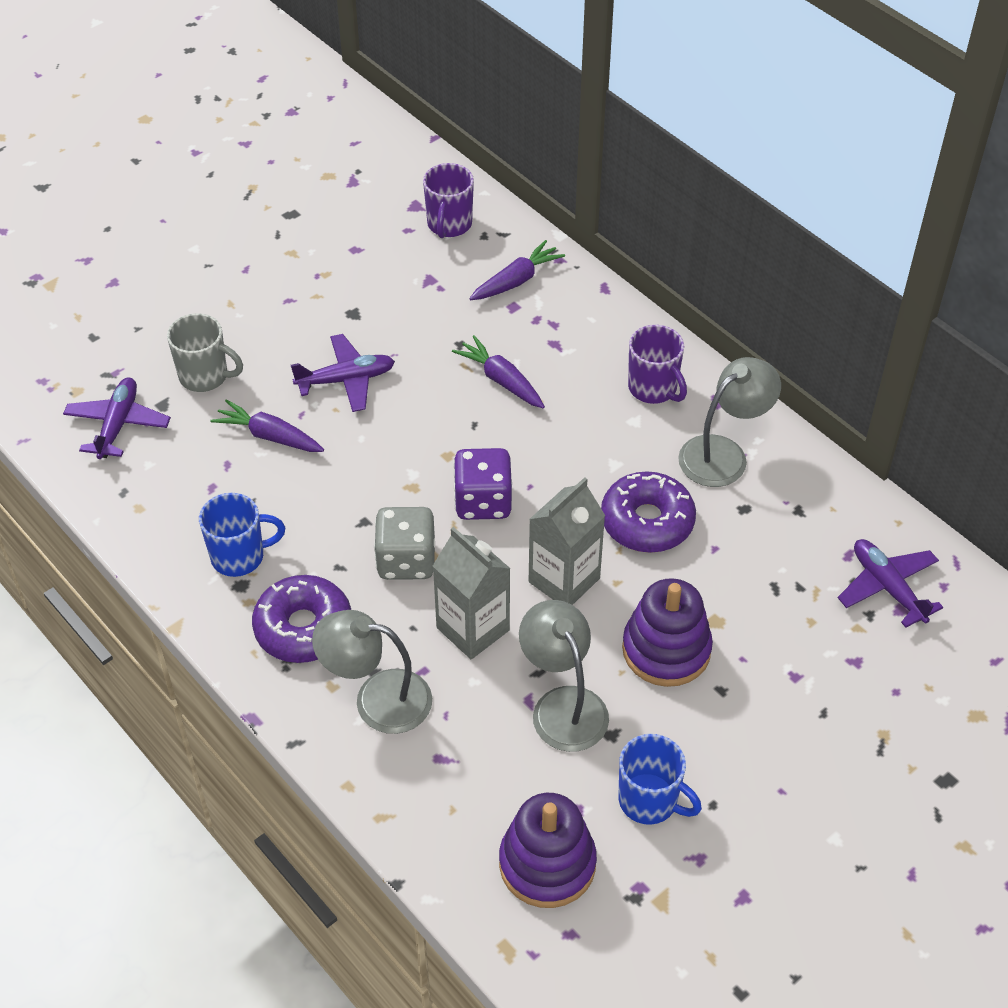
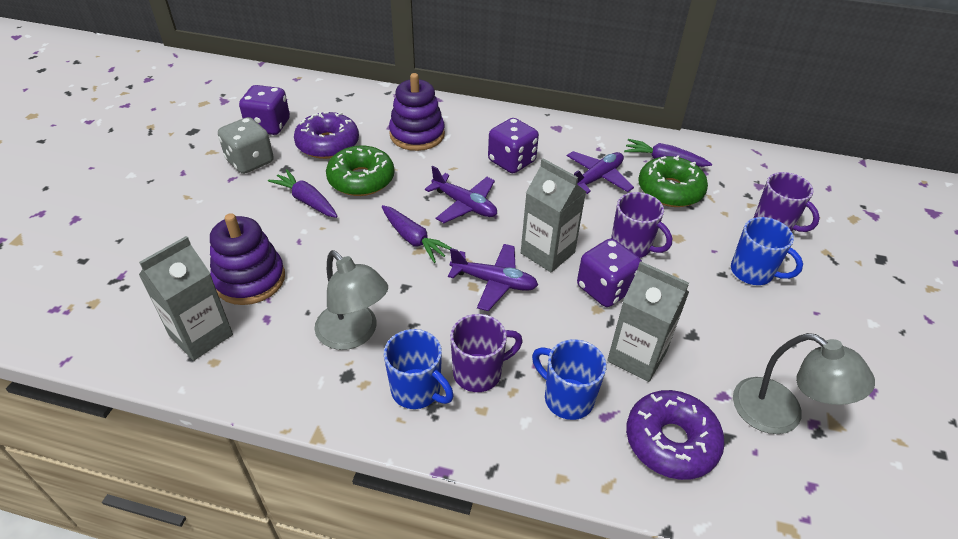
blue mug: [199,493,285,577] [619,734,702,825] = 2 -> [384,329,454,409] [532,339,606,420] [731,217,803,285] = 3
green donut: none = 0 -> [326,145,395,196] [638,155,708,207] = 2
grey carton: [433,527,511,659] [529,477,605,605] = 2 -> [139,236,233,361] [521,158,586,272] [607,261,689,382] = 3
grey lamp: [312,610,432,734] [519,600,609,752] [678,357,781,487] = 3 -> [314,250,388,350] [733,333,875,434] = 2
grey mug: [167,313,243,392] = 1 -> none = 0
purple dice: [453,448,512,520] = 1 -> [239,85,290,135] [488,118,539,173] [577,238,642,307] = 3
purple mug: [423,163,474,238] [628,325,687,404] = 2 -> [450,314,523,392] [611,192,672,258] [754,172,820,232] = 3

